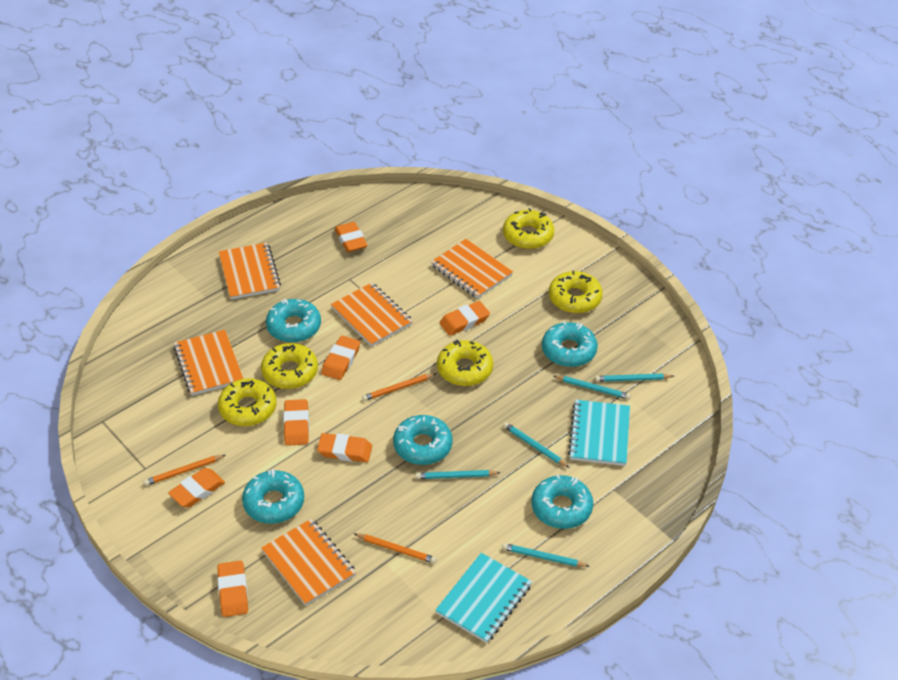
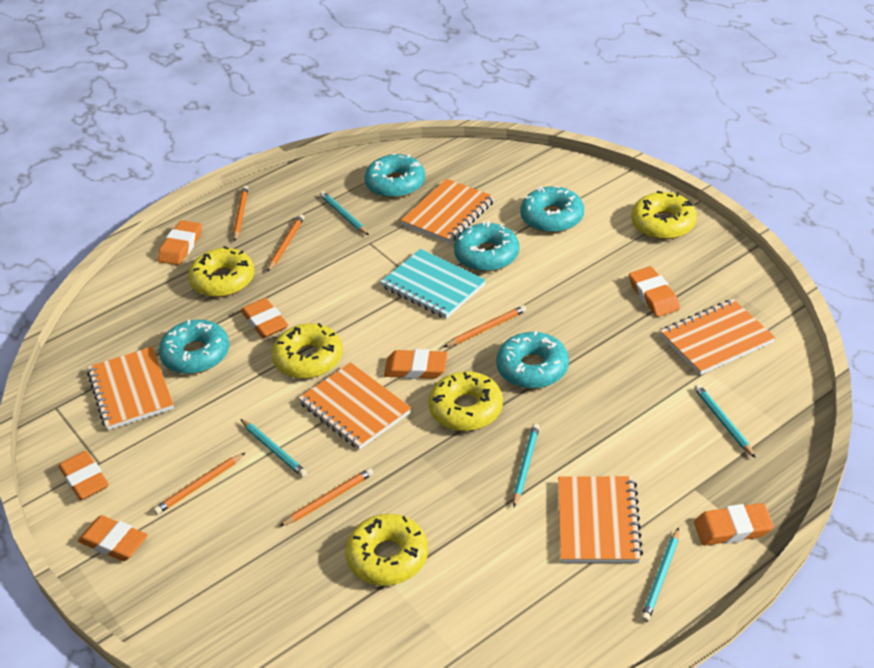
orange pencil: [144,455,225,486] [353,533,437,564] [362,373,436,401] = 3 -> [153,452,246,515] [233,186,248,241] [267,214,304,272] [279,468,374,527] [443,305,527,347] = 5
turquoise notebook: [435,553,532,643] [568,400,630,466] = 2 -> [380,249,486,319] = 1

